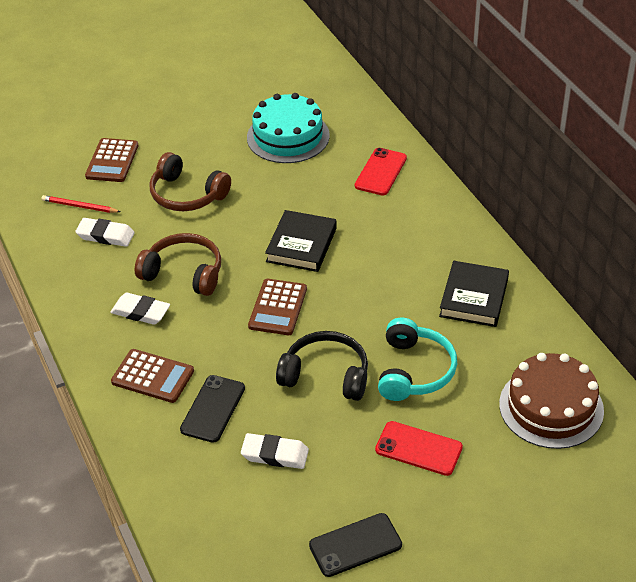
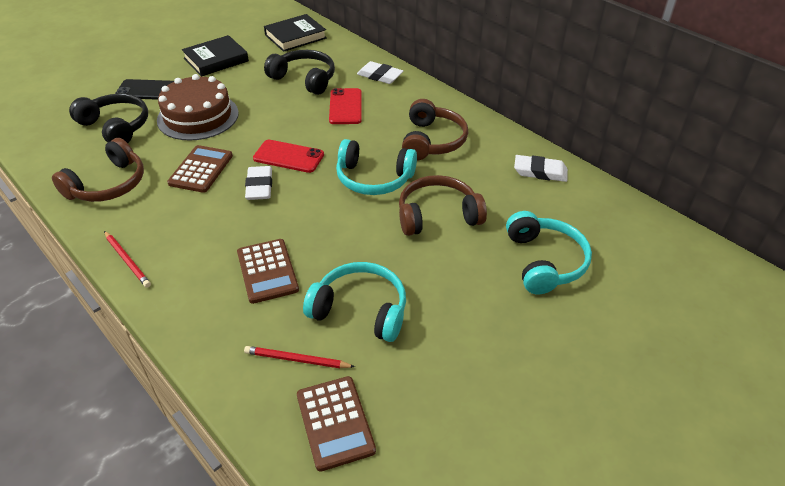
black headphones: [276,331,368,401] = 1 -> [69,94,148,143] [264,50,335,95] = 2
black phone: [180,375,245,443] [309,513,402,577] = 2 -> [115,79,174,100] = 1
brown headphones: [135,233,221,296] [150,152,231,211] = 2 -> [52,138,144,202] [399,175,487,236] [402,99,468,161] = 3
red pencil: [42,195,121,213] = 1 -> [104,231,151,288] [244,346,355,368] = 2
turquoise cake: [247,93,330,163] = 1 -> none = 0
turquoise headphones: [378,318,457,401] = 1 -> [303,262,406,342] [336,139,417,195] [506,211,592,294] = 3

